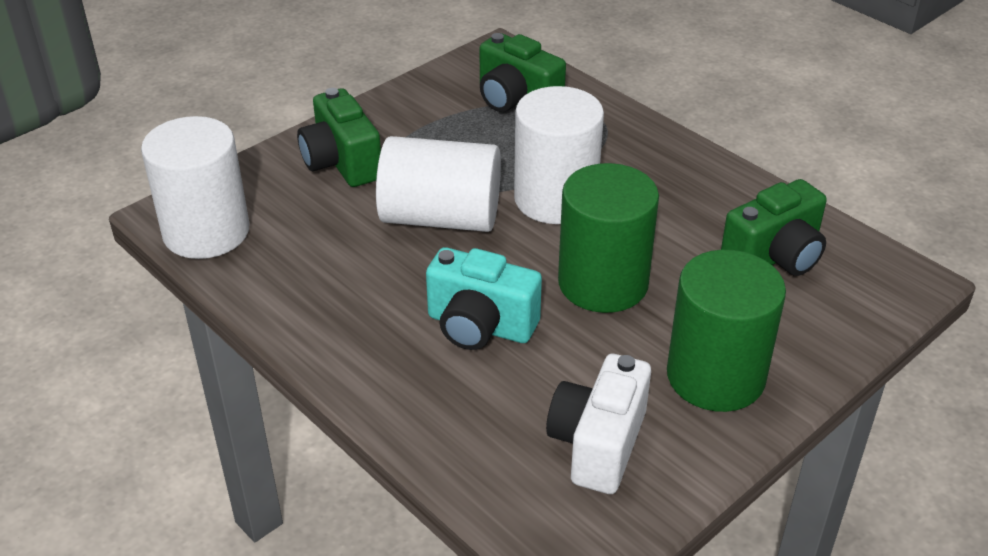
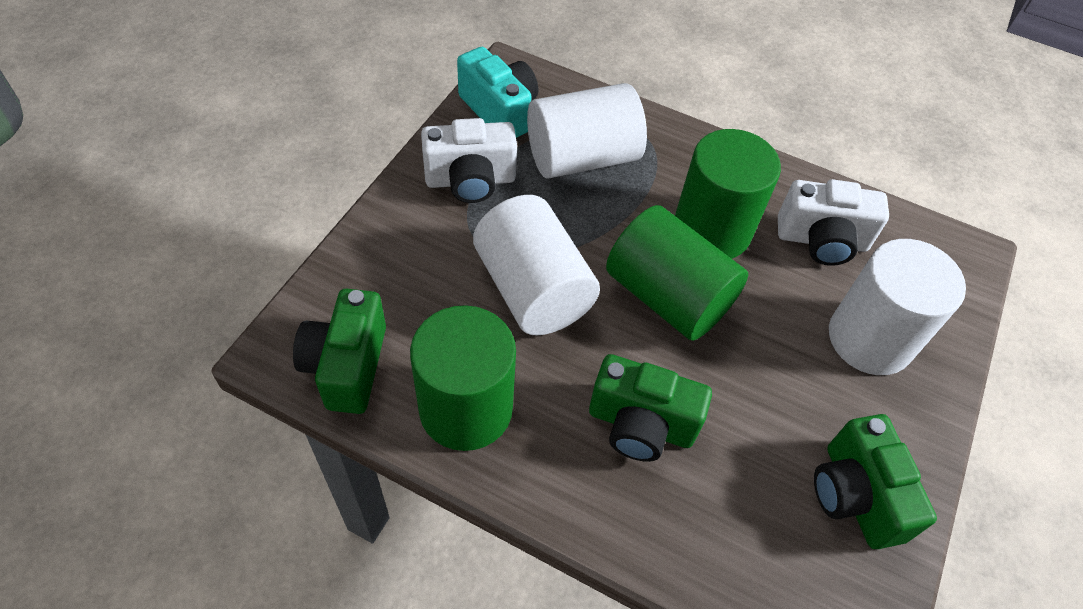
green cylinder: [558,163,659,313] [667,250,786,412] = 2 -> [410,305,516,451] [606,205,748,341] [675,129,781,259] = 3
white camera: [546,354,651,494] = 1 -> [421,118,517,203] [778,179,889,266] = 2

